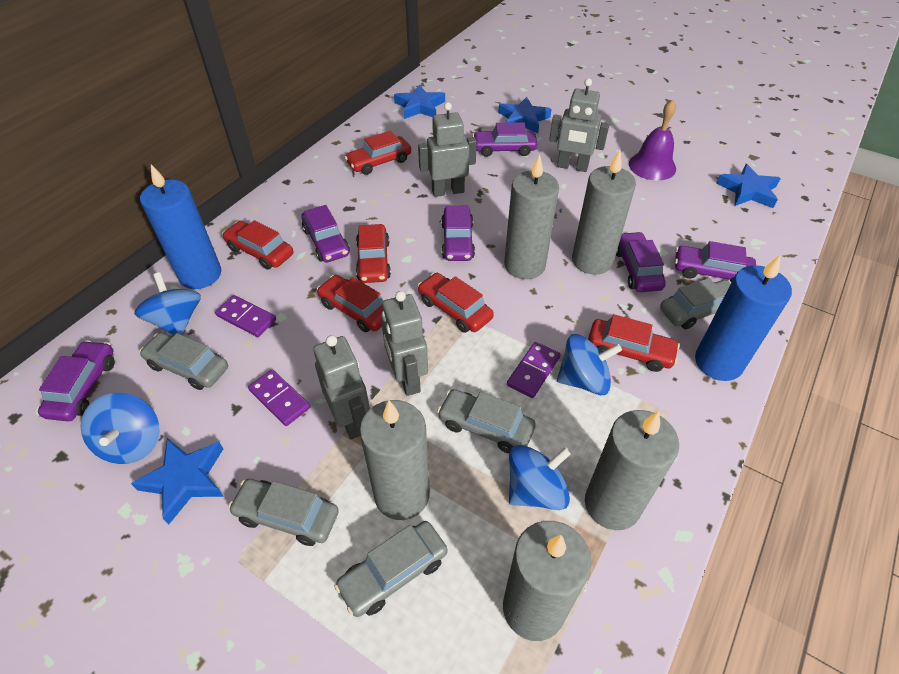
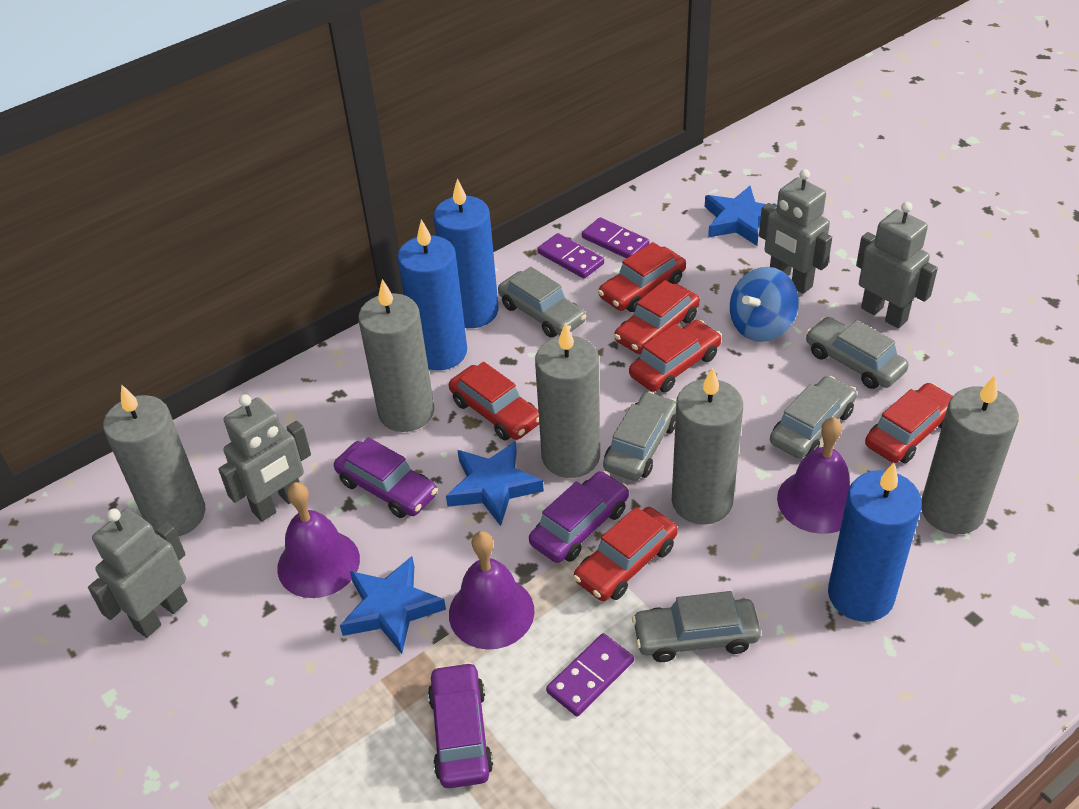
blue candle: [140,164,221,289] [695,254,792,381] = 2 -> [397,219,467,370] [433,178,498,328] [828,463,922,622] = 3
blue spinning top: [81,393,160,464] [134,272,201,335] [509,445,572,510] [557,334,622,395] = 4 -> [730,267,799,342] = 1
blue star: [131,438,224,525] [394,84,445,119] [499,97,551,133] [716,164,781,208] = 4 -> [340,556,446,654] [446,441,544,526] [705,186,777,246] = 3
purple bell: [629,100,676,181] = 1 -> [277,482,360,598] [449,531,535,650] [777,417,851,534] = 3
purple car: [38,340,115,421] [302,205,350,263] [441,205,475,261] [472,122,537,157] [616,232,666,292] [675,241,756,282] = 6 -> [334,437,438,518] [428,662,493,788] [529,471,629,563] = 3

